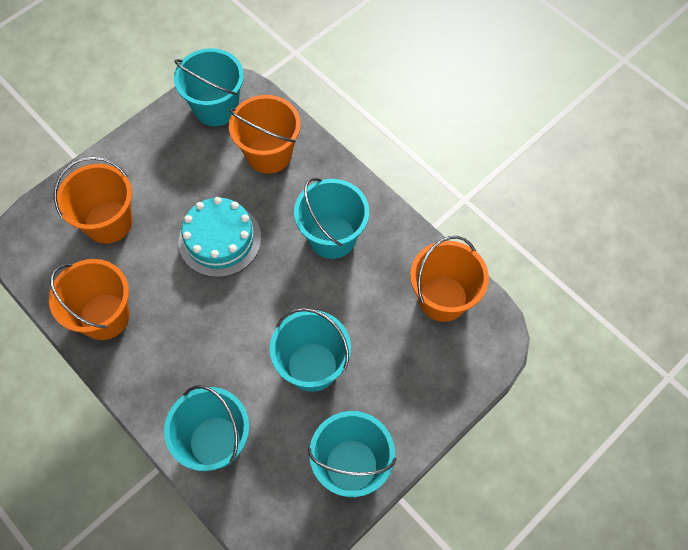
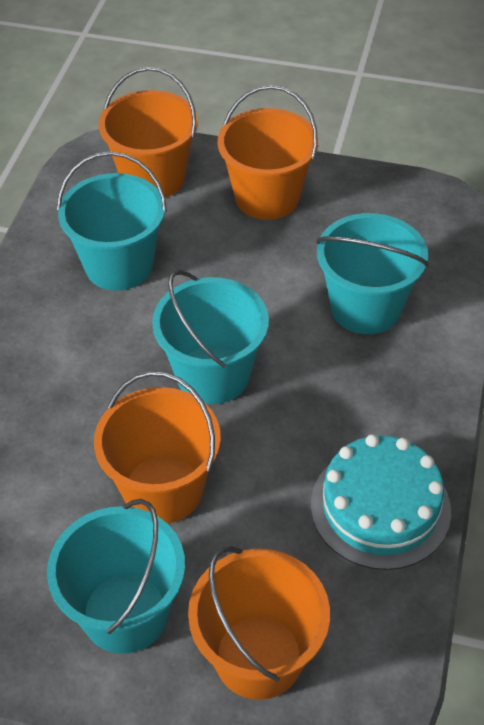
turquoise bucket: [164,385,249,471] [174,48,244,126] [270,308,351,392] [294,178,369,259] [308,411,396,497] = 5 -> [47,499,185,654] [57,151,167,291] [152,270,269,404] [316,213,429,334] = 4

